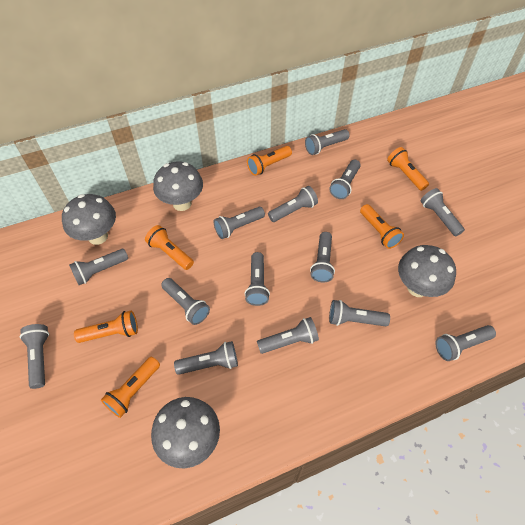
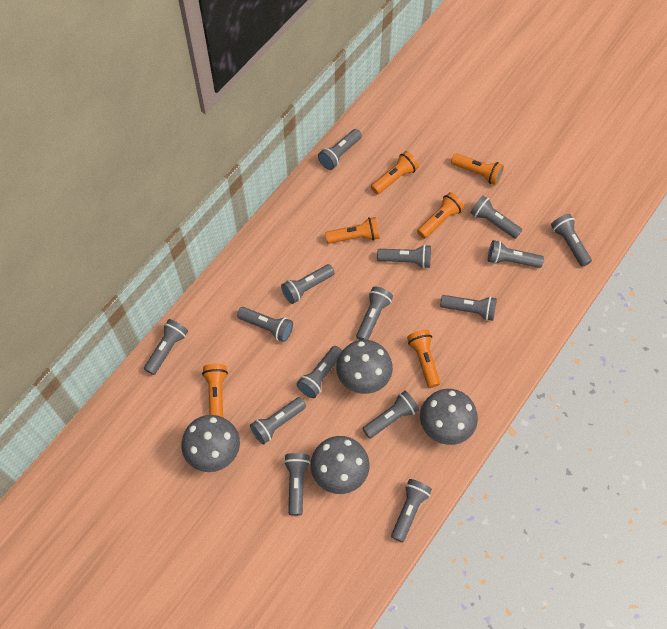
grey flashlight: [20,324,49,389] [69,249,128,285] [161,278,210,325] [174,341,238,375] [214,207,265,239] [244,252,270,306] [257,317,319,354] [268,186,318,222] [305,129,350,155] [310,232,335,283] [329,160,361,199] [329,300,390,326] [421,188,465,236] [435,325,496,361] = 14 -> [144,319,188,375] [237,307,293,342] [250,397,306,444] [281,264,335,304] [284,453,310,516] [297,346,342,398] [318,129,362,170] [356,287,393,340] [363,391,419,439] [377,244,431,269] [391,479,432,542] [440,295,497,321] [470,196,522,239] [488,240,544,268] [551,214,592,267] = 15

